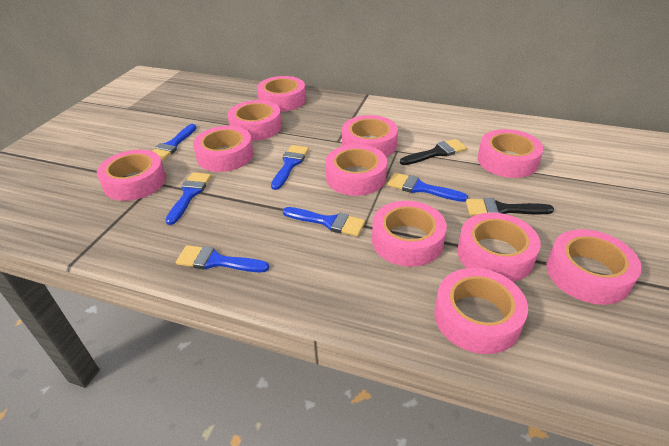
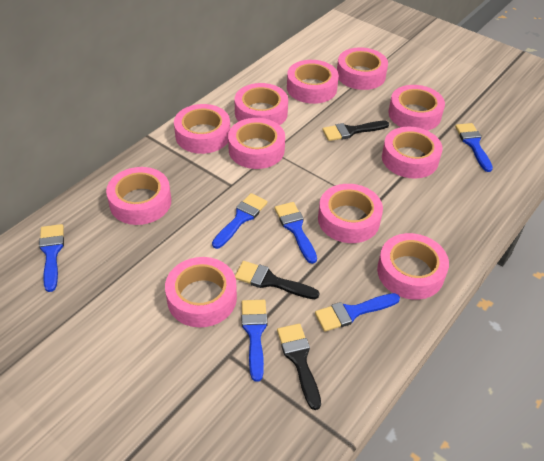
black brush: [400,139,467,165] [466,198,554,216] = 2 -> [235,261,320,299] [277,324,321,410] [322,121,389,141] = 3

